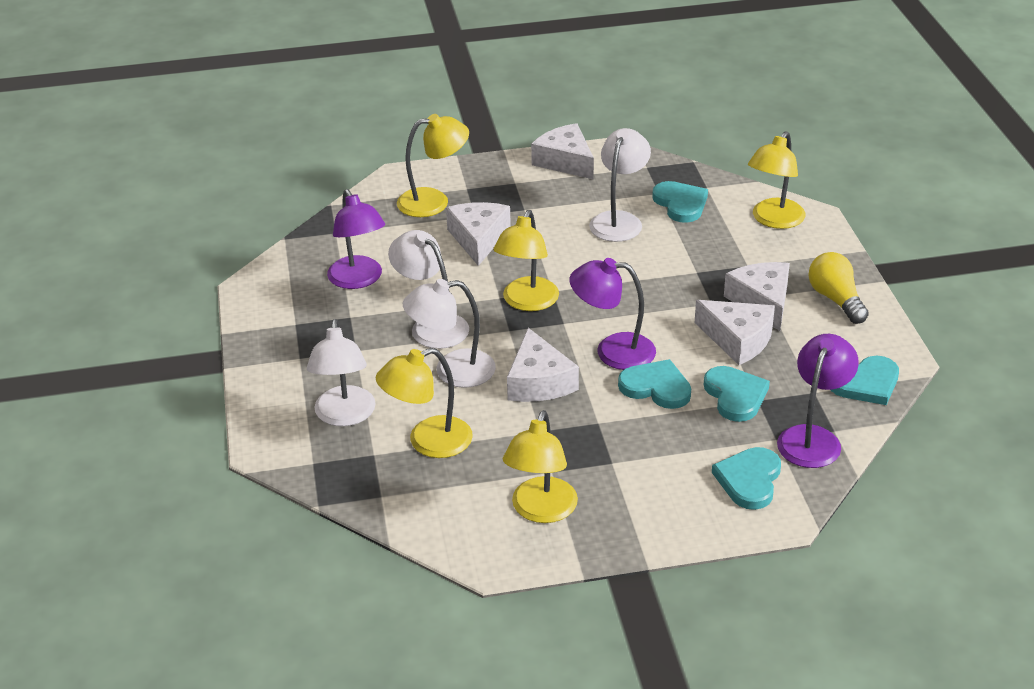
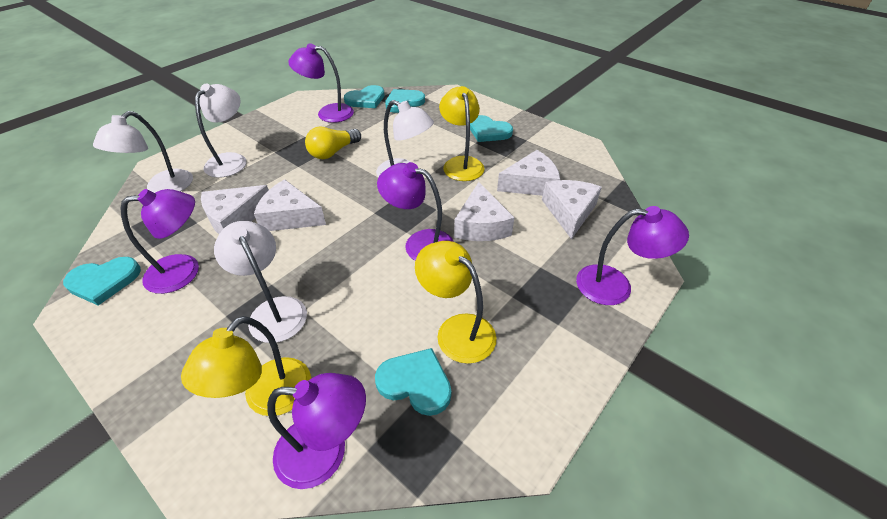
purple lamp: [327,189,385,289] [570,258,656,370] [777,334,859,468] = 3 -> [121,189,199,294] [267,373,366,489] [288,43,354,123] [377,162,454,261] [576,206,689,305] = 5
yellow lamp: [376,348,473,458] [397,114,469,217] [493,210,559,311] [503,410,578,523] [748,131,806,229] = 5 -> [181,316,311,416] [415,241,497,364] [439,86,485,181] = 3

